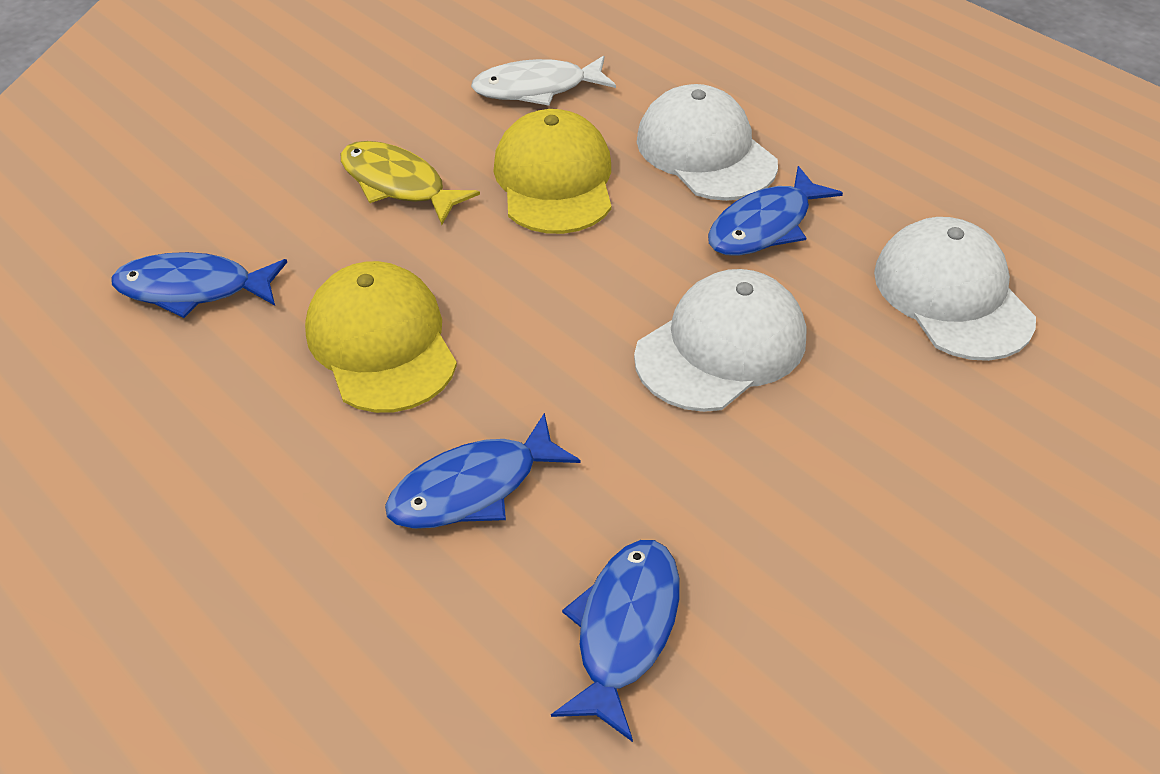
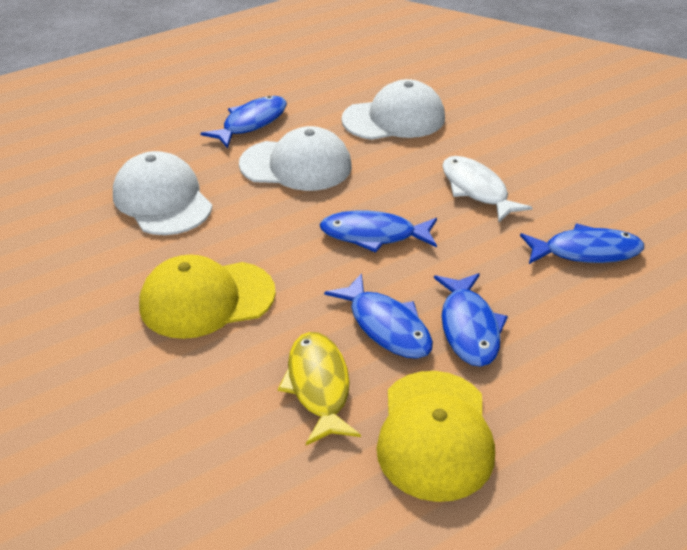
blue fish: [112,252,287,318] [385,413,580,529] [551,540,679,742] [708,166,843,256] = 4 -> [200,96,287,148] [320,211,437,253] [324,273,433,359] [434,273,508,367] [520,224,644,264] = 5

